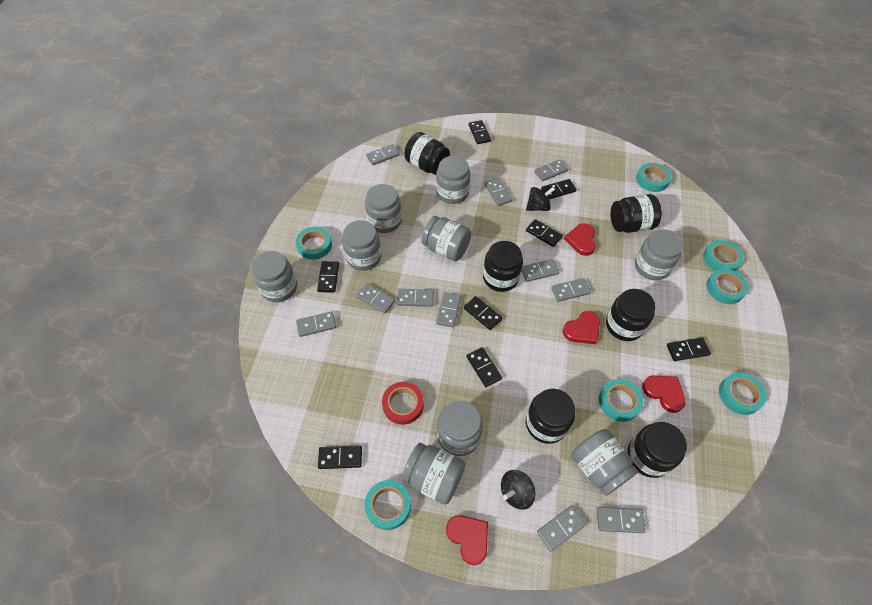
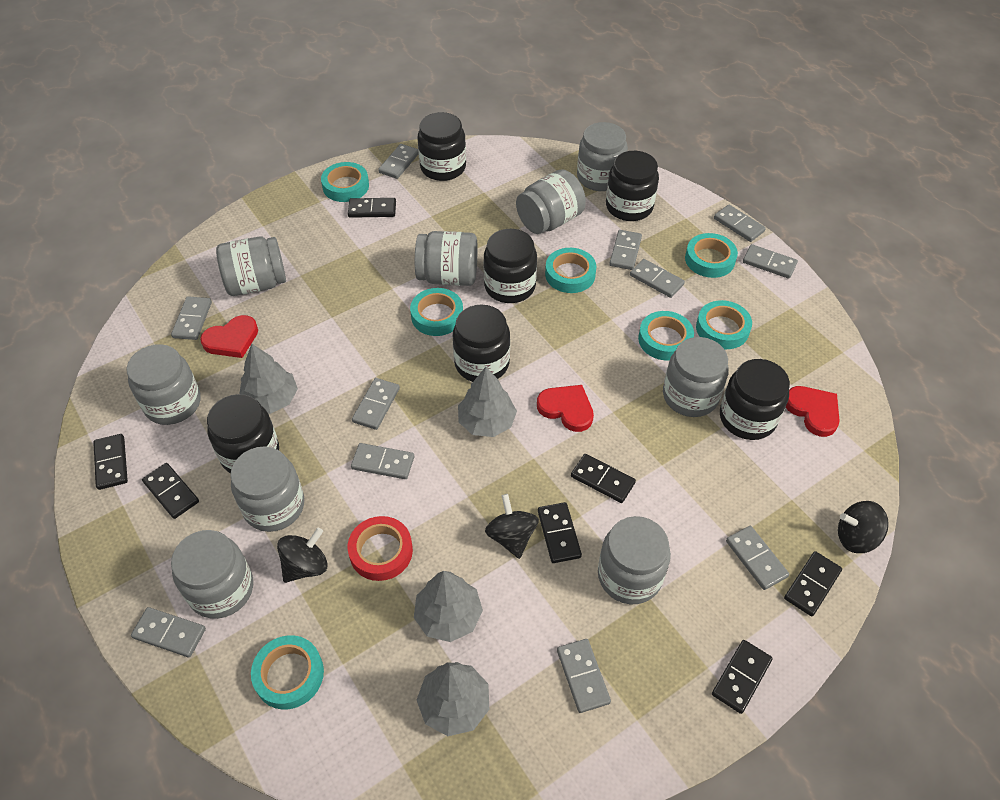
black domino: [317,261,339,293] [318,445,362,469] [464,296,502,330] [466,347,502,387] [469,120,491,144] [526,219,563,247] [541,179,577,199] [667,337,711,361] = 8 -> [93,434,128,490] [142,463,199,519] [348,198,396,218] [538,502,582,563] [571,454,636,503] [712,640,773,714] [784,551,842,616] = 7
black spinning top: [501,470,536,510] [526,187,555,211] = 2 -> [277,528,327,583] [485,494,539,559] [838,501,889,553] = 3
grey tree: none = 0 -> [239,344,298,414] [414,571,483,642] [417,662,489,736] [458,367,517,437] = 4
red heart: [446,515,488,565] [563,311,600,344] [564,223,596,256] [642,375,686,413] = 4 -> [200,315,258,358] [537,385,594,432] [786,386,840,437] = 3

